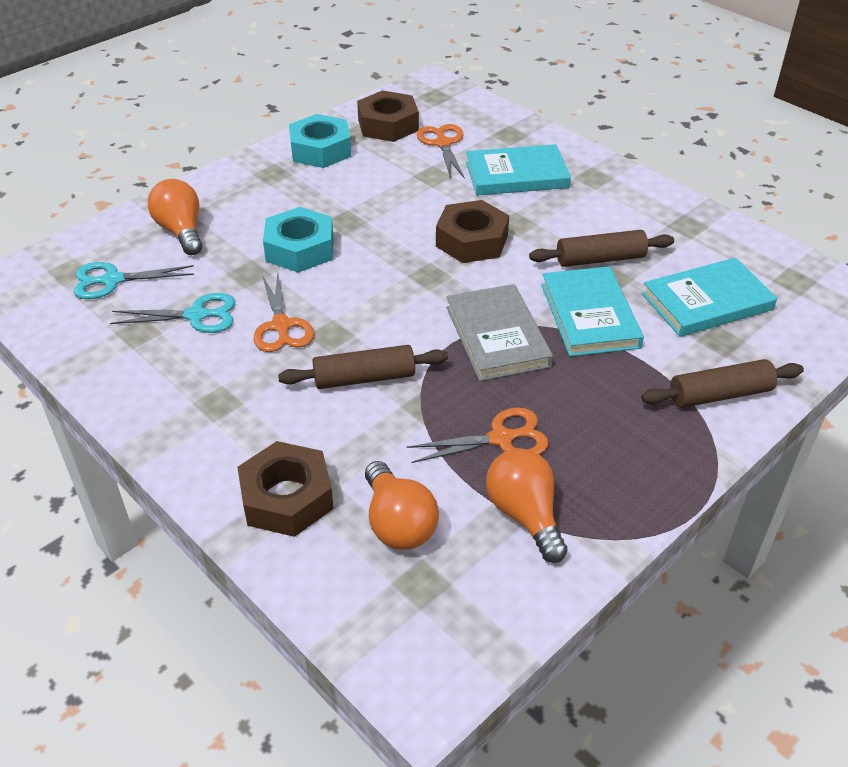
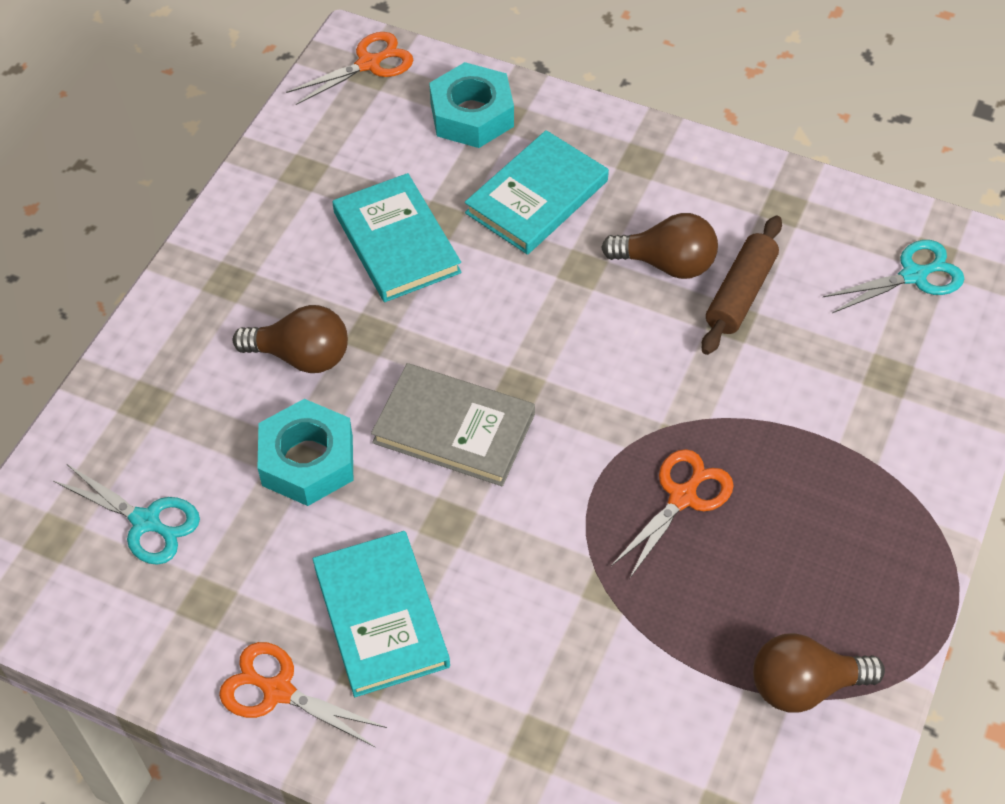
brown light bulb: none = 0 -> [233,305,348,373] [601,213,718,279] [753,633,885,713] = 3
brown nut: [237,441,334,537] [357,90,419,142] [436,200,509,263] = 3 -> none = 0
brown rolling pin: [278,345,448,389] [529,230,674,267] [641,359,804,408] = 3 -> [701,215,782,355] = 1
orange light bulb: [148,179,202,255] [365,461,439,550] [486,448,567,563] = 3 -> none = 0

